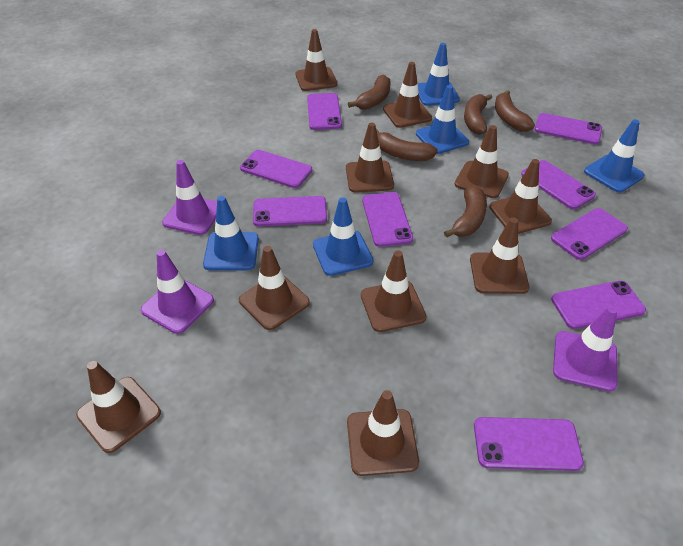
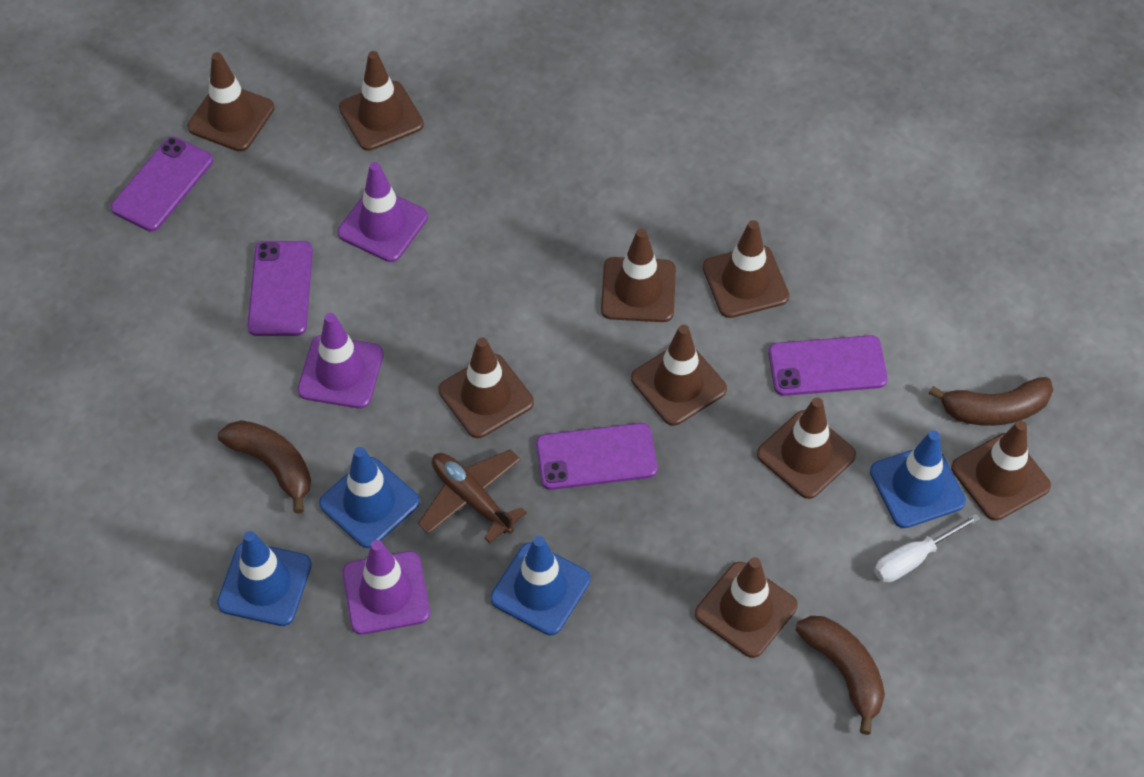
blue traffic cone: [203,196,259,270] [313,197,373,276] [416,85,469,154] [418,43,460,106] [584,119,644,193] = 5 -> [217,531,312,626] [319,447,420,548] [490,536,591,635] [870,430,966,528] = 4
brown banana: [348,74,390,110] [376,129,438,161] [444,185,487,238] [464,94,492,135] [495,90,535,132] = 5 -> [218,420,311,514] [796,616,885,735] [929,377,1053,426] = 3
brown plane: none = 0 -> [418,449,527,543] = 1
brown traffic cone: [76,361,161,453] [239,246,310,330] [295,29,337,91] [346,122,394,193] [347,390,419,476] [361,251,427,332] [383,62,432,128] [455,125,509,198] [470,218,529,294] [489,159,552,234] = 10 -> [187,52,275,152] [339,51,424,151] [439,337,534,438] [601,229,676,322] [631,325,727,426] [695,557,798,658] [703,220,789,318] [757,397,856,499] [951,420,1051,521] = 9
purple phone: [240,150,312,188] [253,196,327,227] [307,93,342,130] [362,192,413,247] [474,417,584,471] [521,160,596,209] [534,113,602,144] [551,208,628,260] [551,281,646,329] = 9 -> [111,136,213,232] [247,241,313,336] [536,423,658,490] [768,335,888,396] = 4
white screwdriver: none = 0 -> [874,513,980,582] = 1

